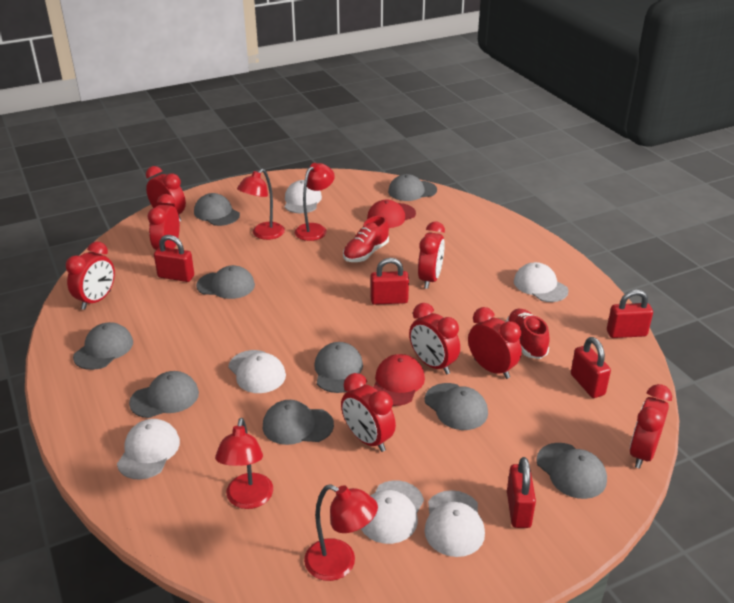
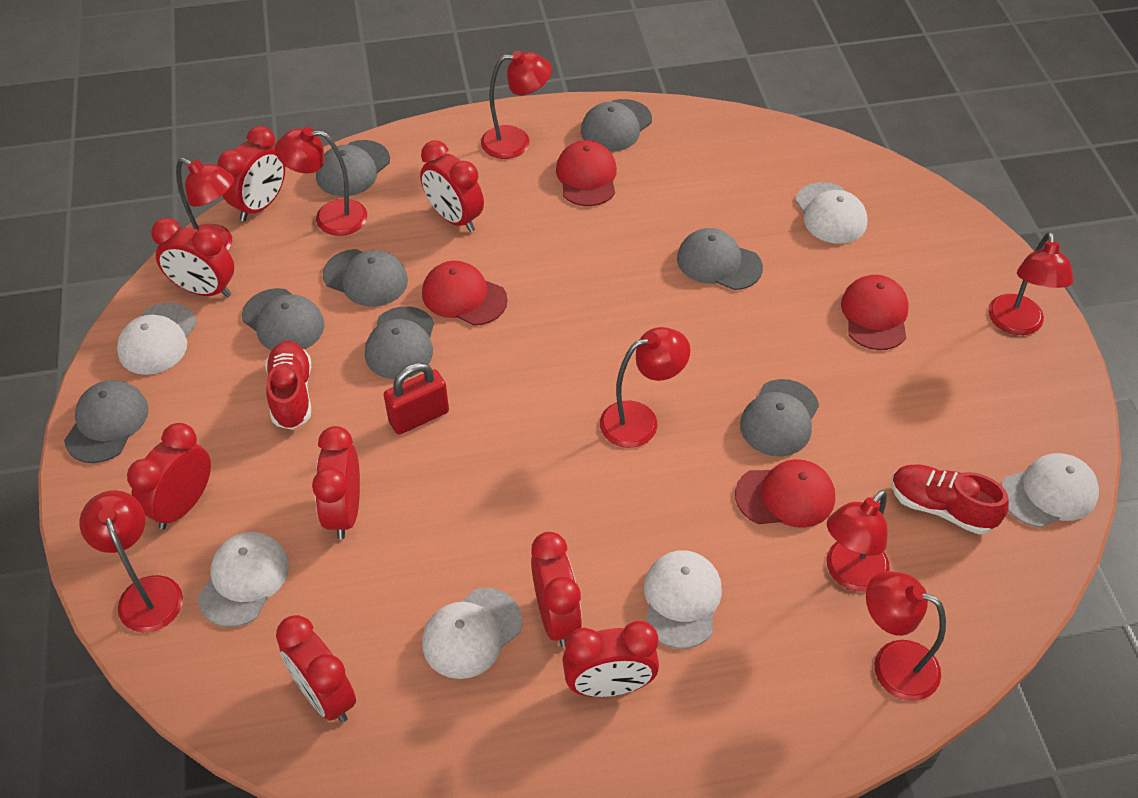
grey cap: [73,322,133,370] [129,371,199,418] [194,193,240,226] [196,265,255,299] [263,400,334,445] [314,342,363,393] [388,174,437,201] [425,383,488,430] [536,443,607,499] = 9 -> [64,380,148,463] [242,288,324,351] [316,140,390,196] [323,249,408,307] [365,306,434,379] [581,99,652,152] [677,228,763,290] [740,379,819,456] = 8
red cap: [367,200,416,228] [373,354,425,406] = 2 -> [422,261,508,325] [556,140,617,206] [735,459,835,528] [841,275,909,350] = 4
red lamp: [215,418,273,509] [237,169,285,240] [295,163,335,241] [304,484,378,581] = 4 -> [80,490,183,632] [176,158,234,251] [275,127,367,236] [481,51,552,159] [600,327,690,448] [826,490,890,592] [866,571,946,701] [988,232,1074,335] = 8
red padlock: [154,235,194,282] [371,258,409,305] [507,457,536,528] [571,337,611,398] [607,290,653,338] = 5 -> [384,363,449,435] = 1

